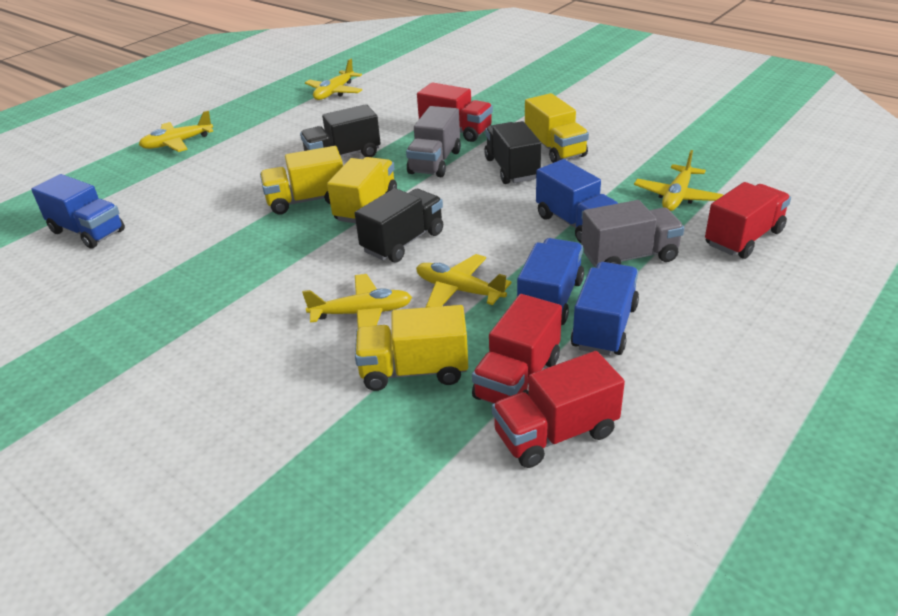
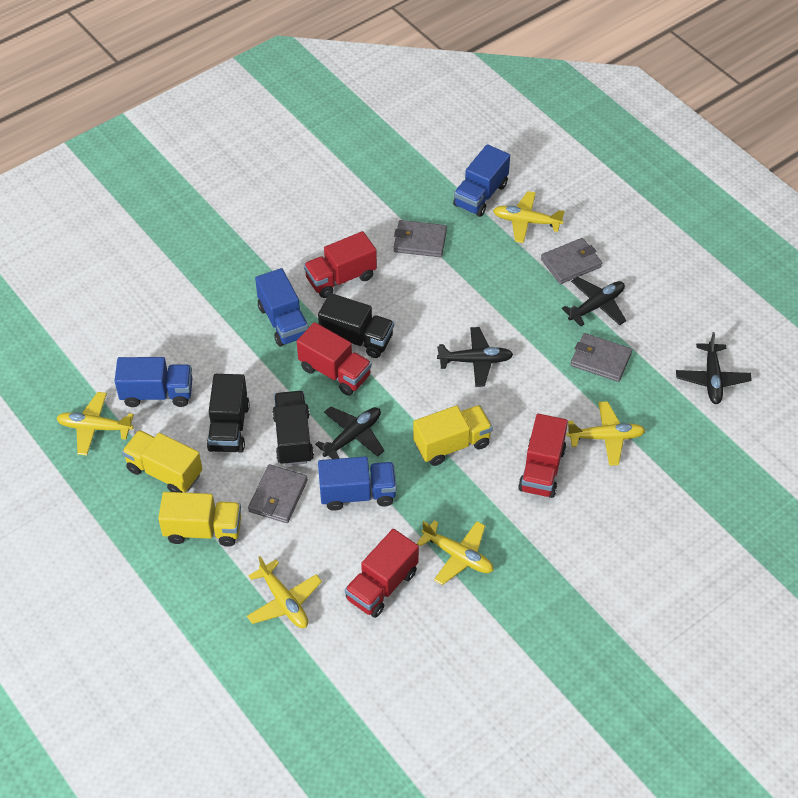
black plane: none = 0 -> [315,406,385,459] [437,327,513,387] [562,277,626,326] [676,332,752,404] = 4
grey truck: [406,106,461,177] [581,200,684,267] = 2 -> none = 0
grey wallet: none = 0 -> [248,464,308,523] [394,220,447,257] [541,238,602,284] [570,333,632,382] = 4
yellow truck: [260,146,343,215] [327,157,397,223] [355,305,468,391] [525,93,589,163] = 4 -> [122,430,202,492] [158,492,241,547] [413,405,493,466] = 3

